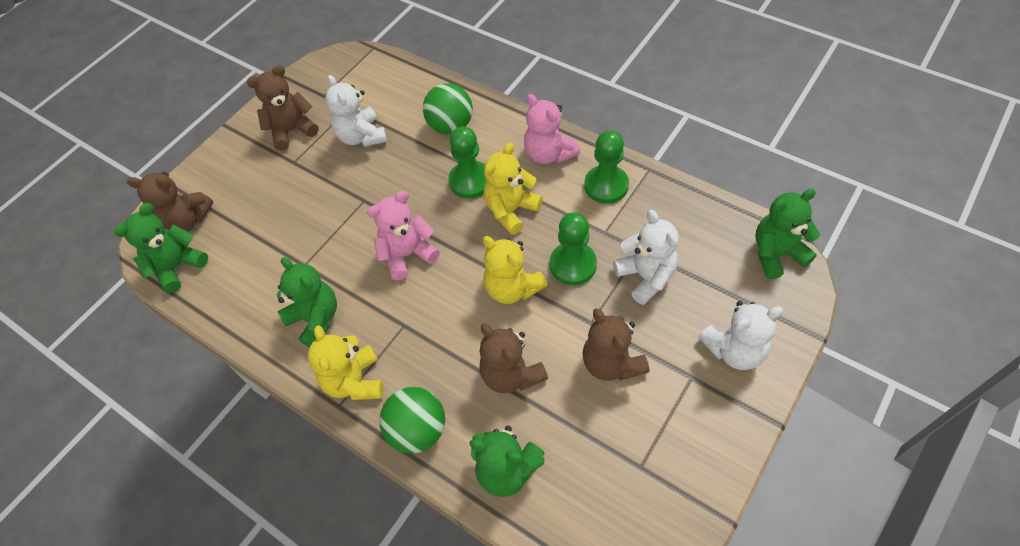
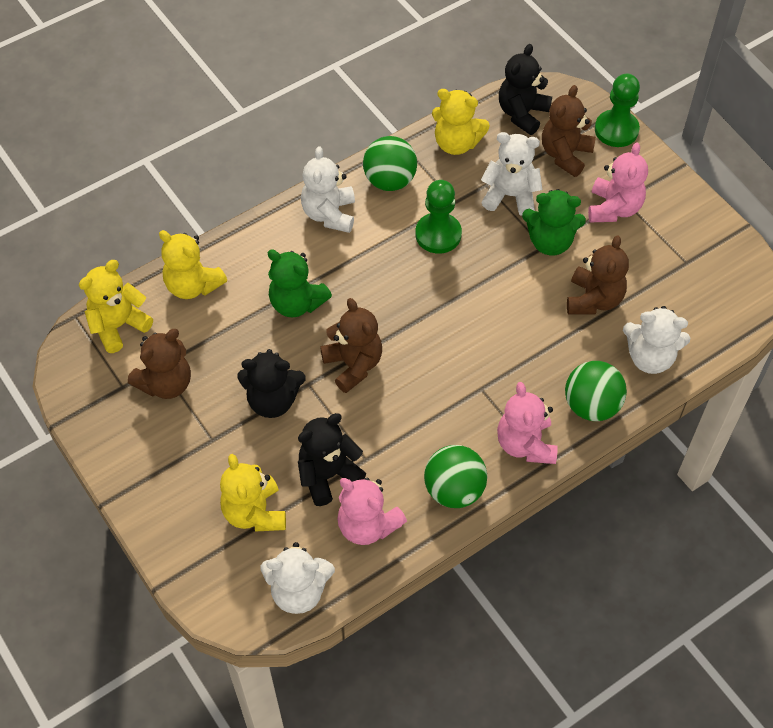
black teddy bear: none = 0 -> [237,349,306,418] [298,413,366,506] [499,44,552,135] = 3
green ball: [379,387,445,454] [423,83,473,134] = 2 -> [363,136,417,191] [424,445,487,508] [565,361,627,421] = 3
green pawn: [448,127,487,198] [550,212,597,285] [584,130,629,204] = 3 -> [415,180,462,253] [595,74,640,147] = 2
green teddy bear: [114,203,208,293] [277,257,337,348] [469,426,545,497] [755,189,820,279] = 4 -> [268,249,332,318] [522,189,586,255] = 2
pink teddy bear: [367,191,440,280] [524,94,580,164] = 2 -> [337,478,407,545] [497,382,558,464] [588,142,648,222] = 3
white teddy bear: [325,75,387,147] [613,210,679,305] [698,301,783,370] = 3 -> [261,542,335,614] [301,146,355,233] [481,132,542,216] [623,306,690,374] = 4
yellow teddy bear: [308,325,384,400] [483,236,548,304] [484,143,543,235] = 3 -> [79,260,153,353] [159,230,227,299] [220,454,286,531] [432,89,490,155] = 4

